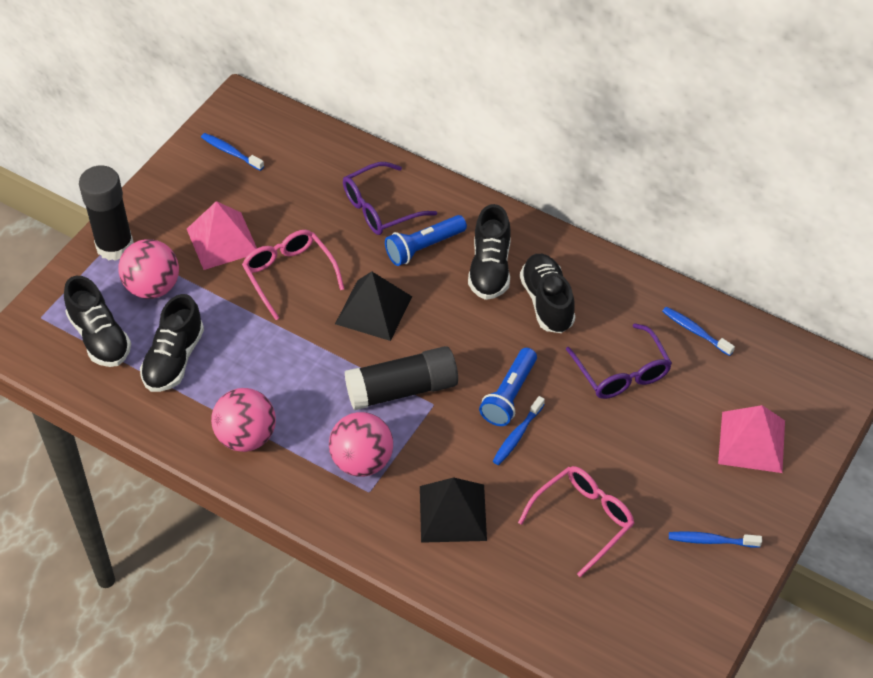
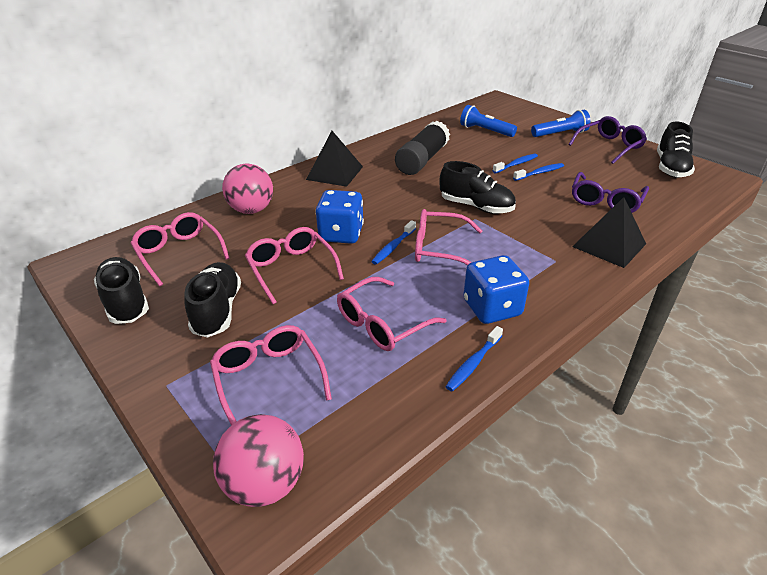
black glue stick: [79,165,134,261] [344,346,458,410] = 2 -> [395,121,450,175] = 1
blue dice: none = 0 -> [315,190,364,244] [463,255,529,324] = 2
pink ball: [118,239,179,299] [211,388,276,452] [329,412,393,477] = 3 -> [213,414,304,507] [222,164,273,214] = 2
pink glasses: [242,230,344,320] [518,466,634,577] = 2 -> [131,212,229,286] [210,325,332,425] [245,227,344,304] [337,277,446,351] [415,209,482,265] = 5
pink pyramid: [187,201,257,270] [718,405,785,473] = 2 -> none = 0

